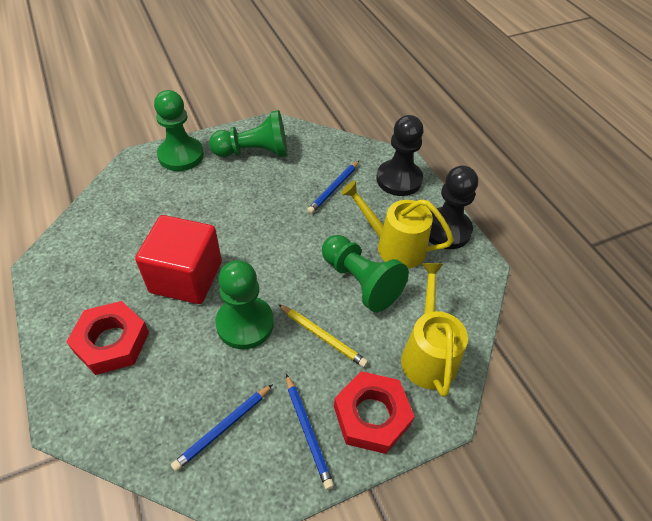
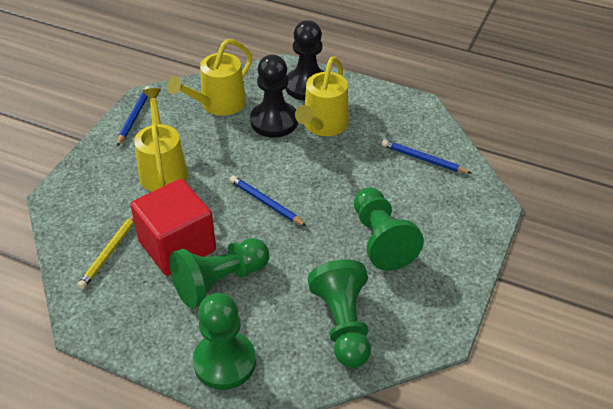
red nut: [66,301,149,375] [334,371,415,454] = 2 -> none = 0
yellow watering can: [341,180,454,269] [401,263,468,397] = 2 -> [134,88,188,192] [167,39,252,116] [295,57,349,136] = 3

